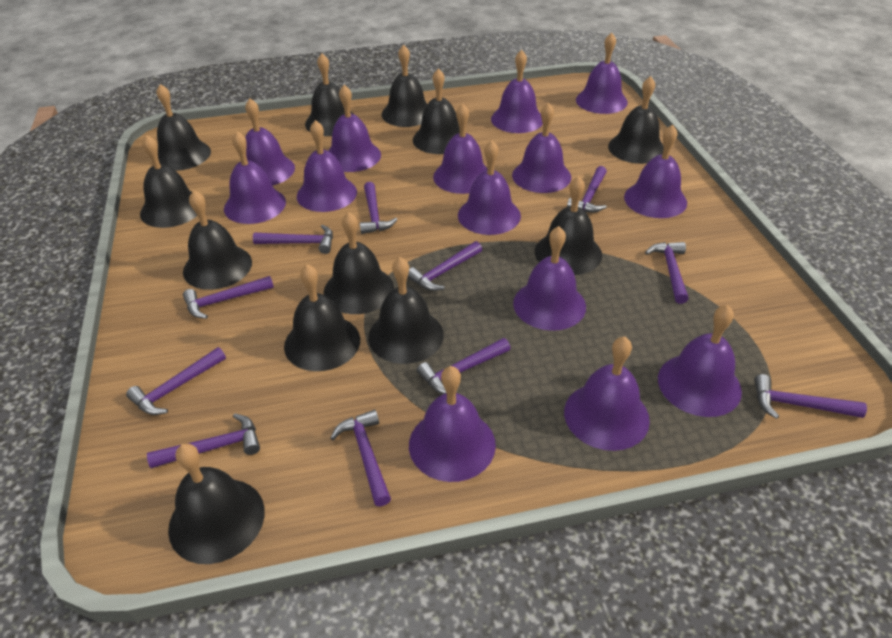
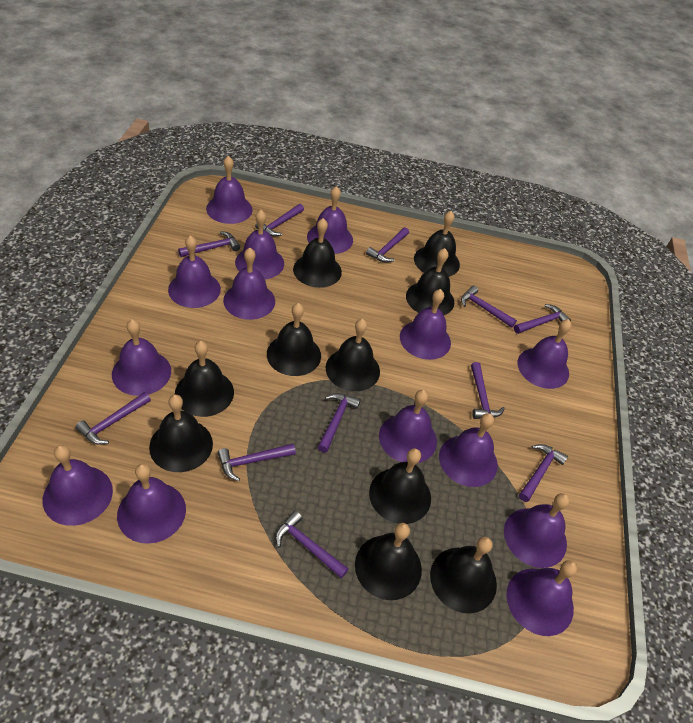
black bell: [140,135,197,228] [156,84,211,171] [168,443,265,564] [183,190,252,290] [284,264,360,371] [305,53,353,136] [324,212,394,314] [368,257,444,364] [382,45,427,127] [413,69,460,154] [535,176,602,275] [608,76,664,164] = 12 -> [149,395,213,472] [175,341,234,417] [267,303,321,376] [293,218,342,288] [325,319,380,391] [355,523,422,600] [369,448,431,524] [406,248,455,315] [414,211,460,277] [430,537,497,613] = 10

